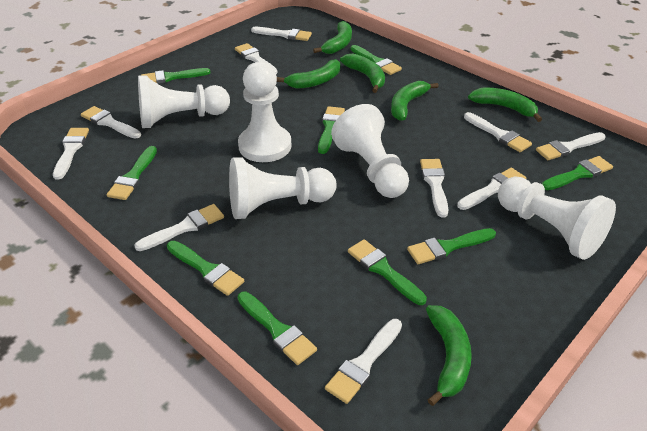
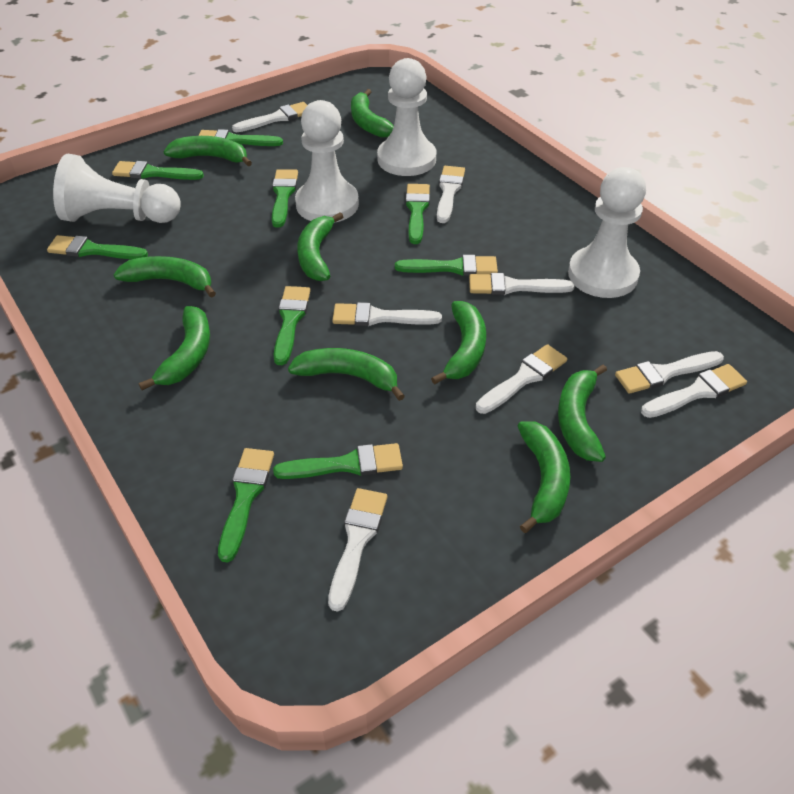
green banana: [277,59,340,89] [313,21,352,54] [340,53,385,93] [391,81,439,121] [426,305,472,406] [468,88,542,122] = 6 -> [114,256,216,298] [139,306,210,391] [164,136,252,166] [288,348,405,401] [297,212,343,281] [351,89,394,138] [431,301,486,385] [518,421,570,533] [558,364,607,462] = 9
white brush: [53,128,89,180] [81,106,141,139] [134,204,224,251] [235,43,278,74] [251,27,312,41] [325,319,402,404] [420,159,449,217] [457,168,526,210] [464,112,532,152] [536,132,605,160] = 10 -> [232,102,307,132] [328,488,387,612] [332,302,442,326] [437,166,465,223] [469,273,575,295] [476,344,567,414] [615,351,724,394] [641,364,747,418] = 8
white pawn: [138,75,230,128] [229,157,336,219] [238,62,292,162] [331,104,409,198] [498,177,616,260] = 5 -> [53,154,181,223] [295,100,359,223] [377,58,436,176] [568,167,646,298] = 4

